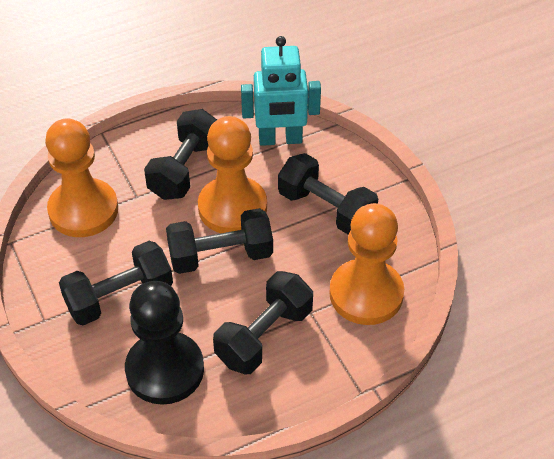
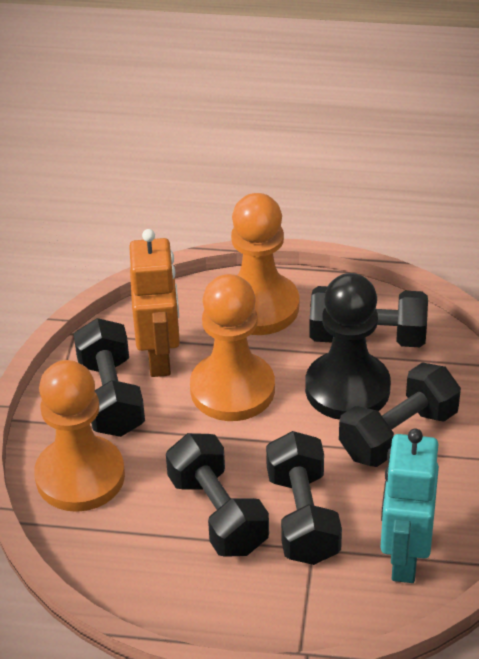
orange robot: none = 0 -> [129,229,180,377] = 1

